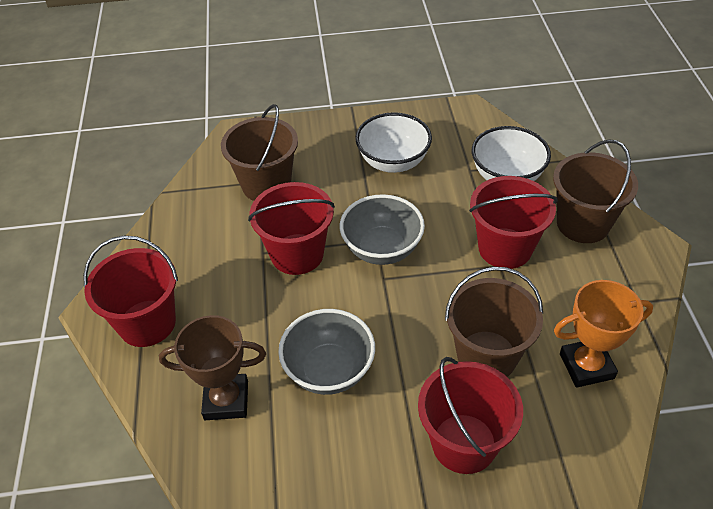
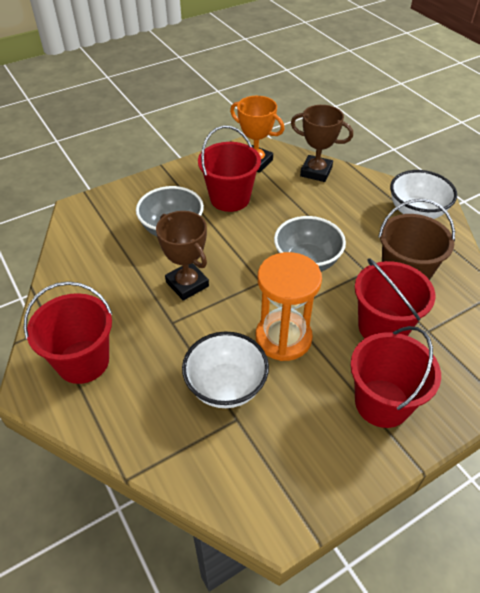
brown bucket: [221,104,298,201] [445,266,543,377] [553,139,638,243] = 3 -> [378,199,455,280] = 1
brown trophy: [159,315,266,420] = 1 -> [156,211,209,301] [291,105,353,182] = 2
orange hourglass: none = 0 -> [256,252,322,361] = 1

